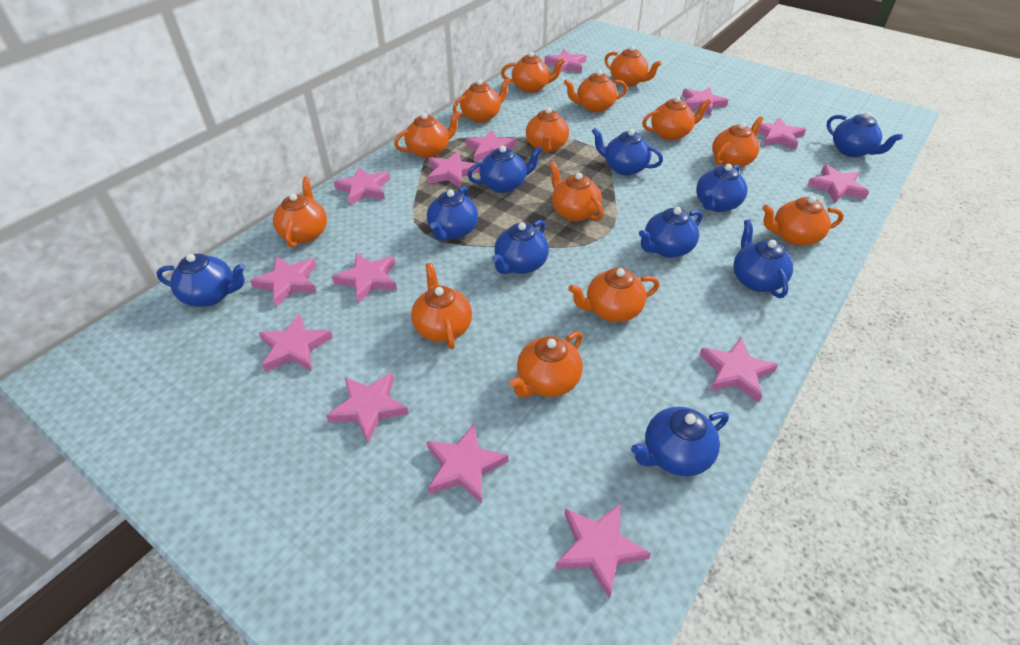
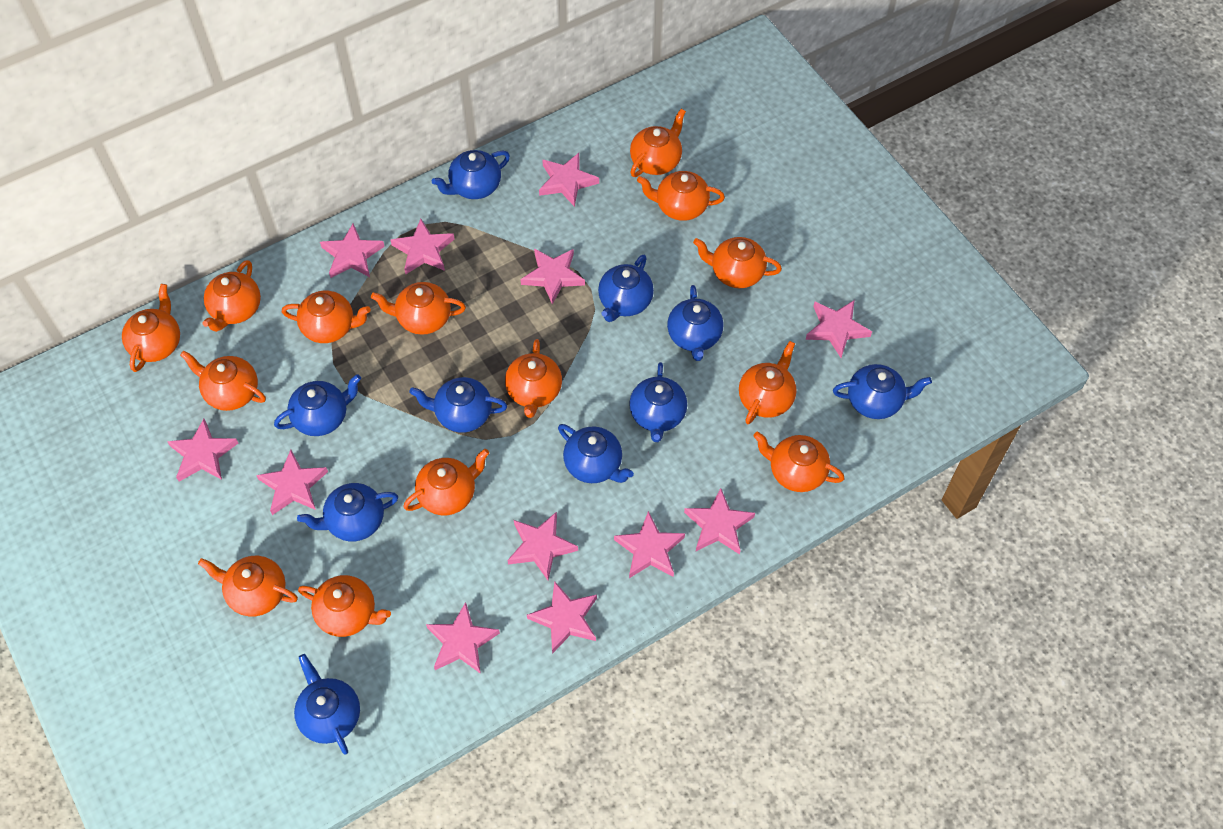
pink star: [250,256,317,307] [259,313,333,372] [326,372,409,442] [332,253,397,303] [334,167,390,205] [427,424,508,504] [428,151,479,188] [465,130,516,162] [545,49,587,73] [555,504,651,599] [682,87,728,116] [699,338,778,403] [758,117,806,150] [807,165,869,203] = 14 -> [167,419,238,482] [256,450,328,515] [320,224,385,278] [390,219,455,275] [426,602,500,674] [508,512,578,580] [520,248,585,304] [527,581,597,654] [539,153,599,207] [614,511,685,578] [684,488,755,554] [806,300,872,358] = 12

